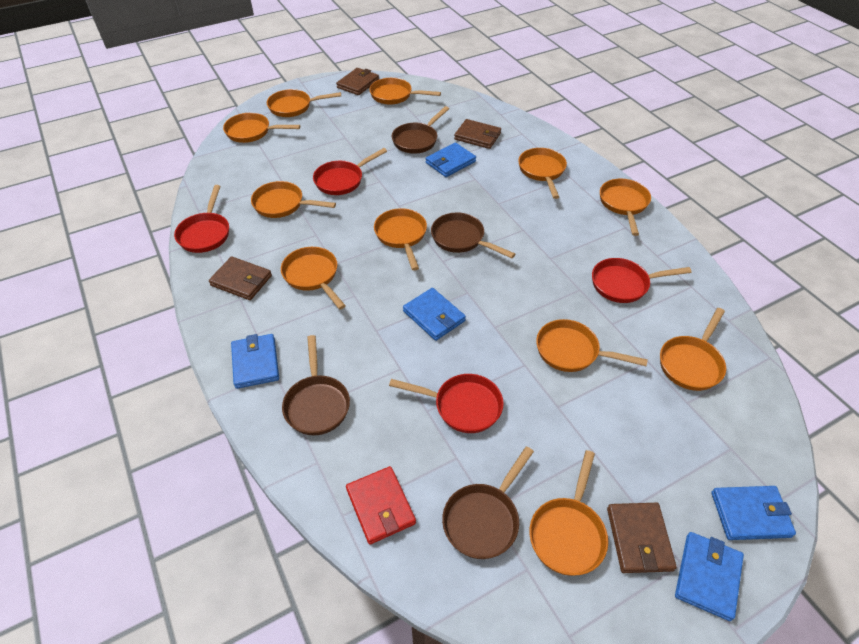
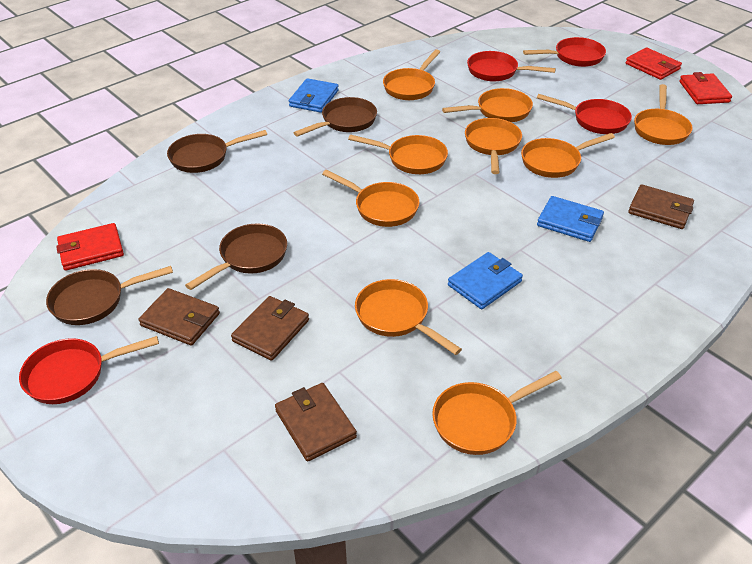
blue wallet: [231,334,279,389] [403,288,466,341] [426,143,476,177] [675,532,744,621] [711,486,796,540] = 5 -> [289,78,339,113] [448,252,523,309] [537,196,604,242] = 3
orange pan: [223,113,300,143] [251,181,336,218] [267,89,341,117] [281,247,346,310] [369,78,441,105] [374,208,427,271] [518,148,567,199] [529,450,608,576] [536,319,648,372] [600,179,651,236] [660,308,726,391] = 11 -> [322,170,420,227] [348,134,448,174] [355,279,462,355] [383,49,440,100] [432,371,562,455] [442,88,533,122] [465,118,522,174] [521,133,615,178] [634,84,693,145] = 9
red wallet: [346,466,416,544] = 1 -> [56,223,124,271] [625,48,682,80] [679,72,732,104] = 3

